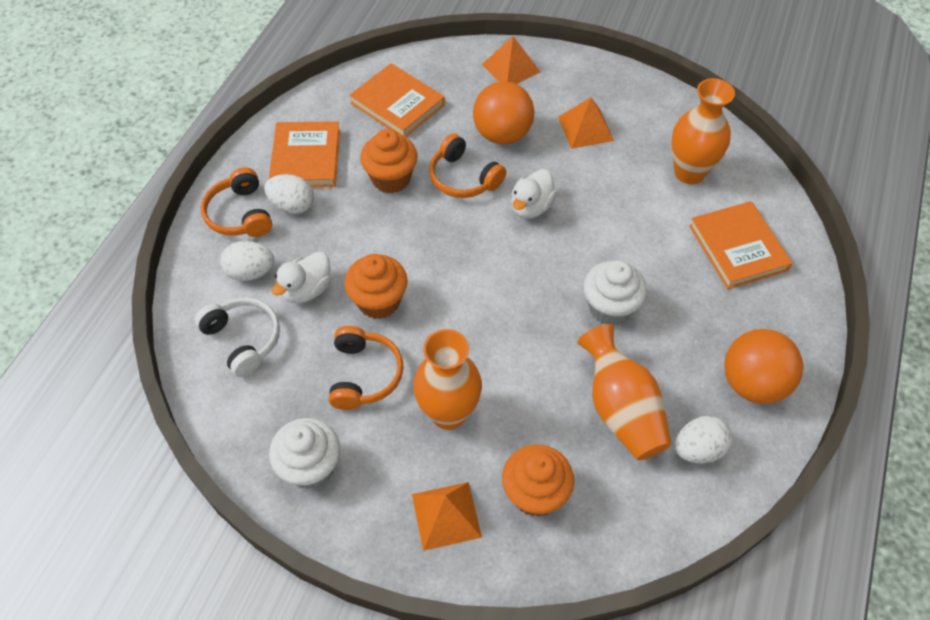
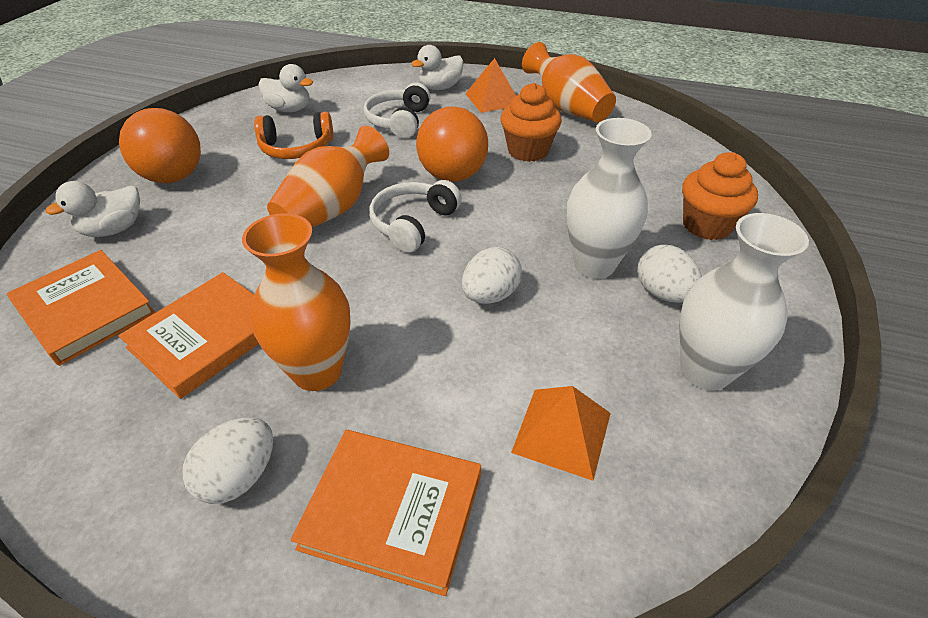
orange cupcake: [344,254,408,319] [360,129,417,193] [502,444,574,516] = 3 -> [500,83,562,162] [682,152,758,240] = 2
orange headphones: [201,168,272,237] [329,326,404,410] [429,134,506,198] = 3 -> [254,112,333,159] = 1
orange pyramid: [412,482,482,551] [482,36,541,84] [558,97,614,149] = 3 -> [465,58,516,113] [511,386,611,481] = 2
white cupcake: [269,418,340,489] [584,260,647,325] = 2 -> none = 0
white duck: [272,251,331,303] [511,169,557,219] = 2 -> [45,181,140,237] [259,64,313,112] [411,45,463,90] = 3
white headphones: [195,298,280,377] = 1 -> [363,82,431,138] [369,180,462,253] = 2
white vase: none = 0 -> [567,118,652,279] [679,213,809,391] = 2

